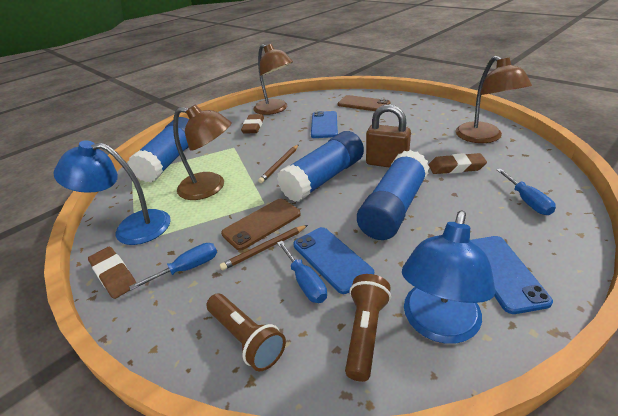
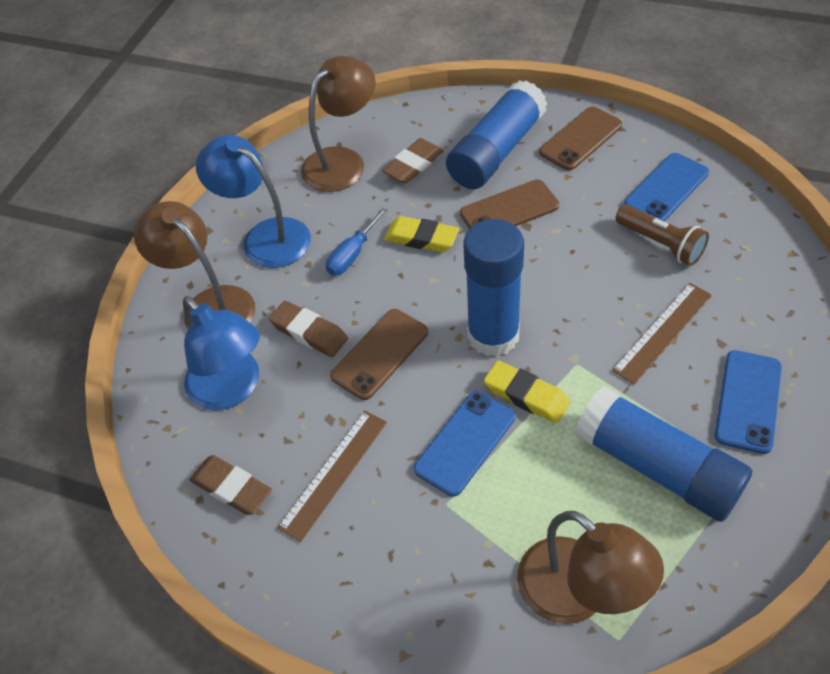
blue screwdriver: [129,243,217,290] [277,241,327,303] [496,169,556,215] = 3 -> [326,207,387,275] = 1
brown flashlight: [207,294,286,371] [345,274,391,382] = 2 -> [615,205,709,266] = 1
brown padlock: [366,104,411,168] = 1 -> none = 0
brown pencil: [219,225,308,270] [258,145,298,183] = 2 -> none = 0
brown phone: [221,199,301,251] [338,95,390,111] = 2 -> [330,309,428,400] [460,179,559,229] [539,106,622,170] = 3
brown ruler: none = 0 -> [277,411,387,542] [612,283,712,385] = 2
yellow eraser: none = 0 -> [384,216,459,252] [484,360,570,423] = 2

